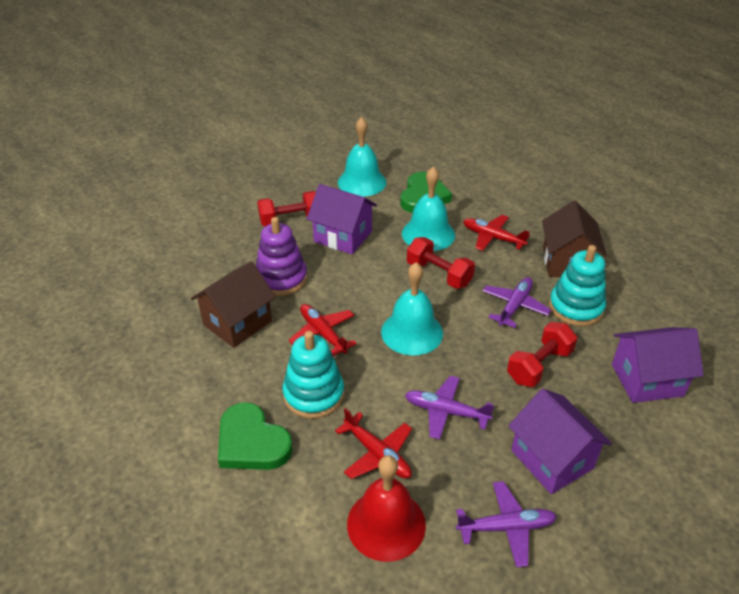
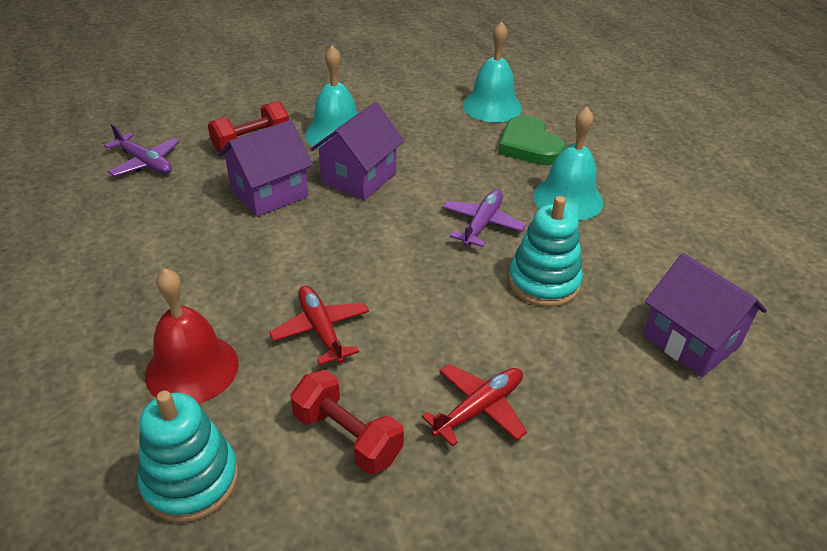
brown house: [191,261,276,348] [542,201,607,277] = 2 -> none = 0
green heart: [218,402,293,470] [400,172,452,213] = 2 -> [498,115,566,166] = 1
purple plane: [405,376,495,440] [456,481,557,567] [483,277,551,328] = 3 -> [104,124,179,176] [442,189,526,247] = 2
purple stacking toy: [256,217,307,296] = 1 -> none = 0
red dumbbell: [257,191,316,227] [407,237,475,289] [507,322,577,387] = 3 -> [208,101,289,152] [290,370,404,475] = 2
red plane: [289,304,357,356] [335,408,412,479] [463,215,530,251] = 3 -> [269,286,369,365] [421,364,527,447] = 2

